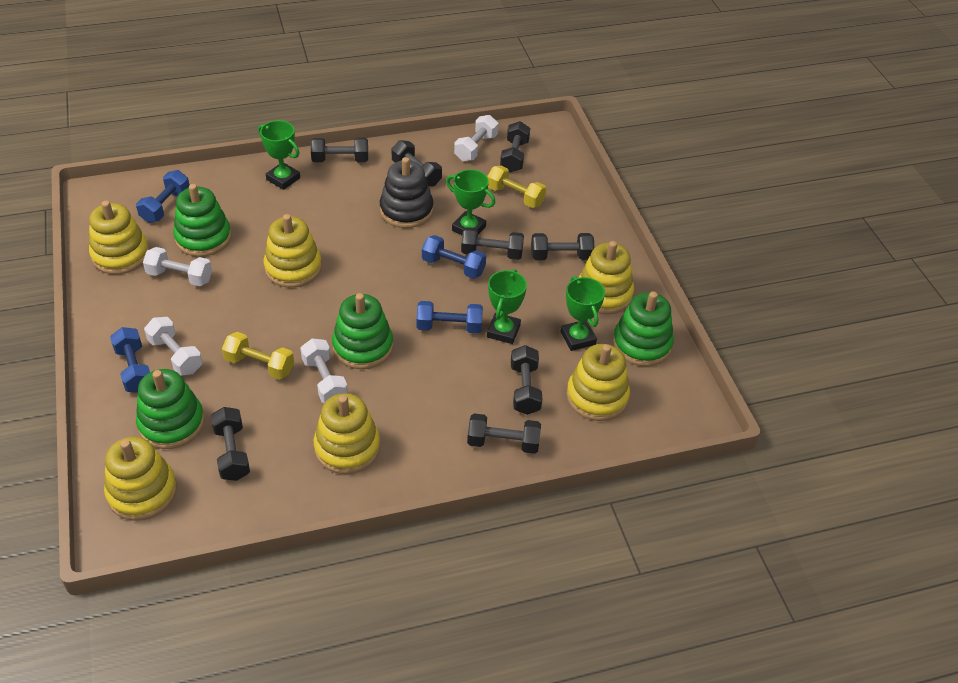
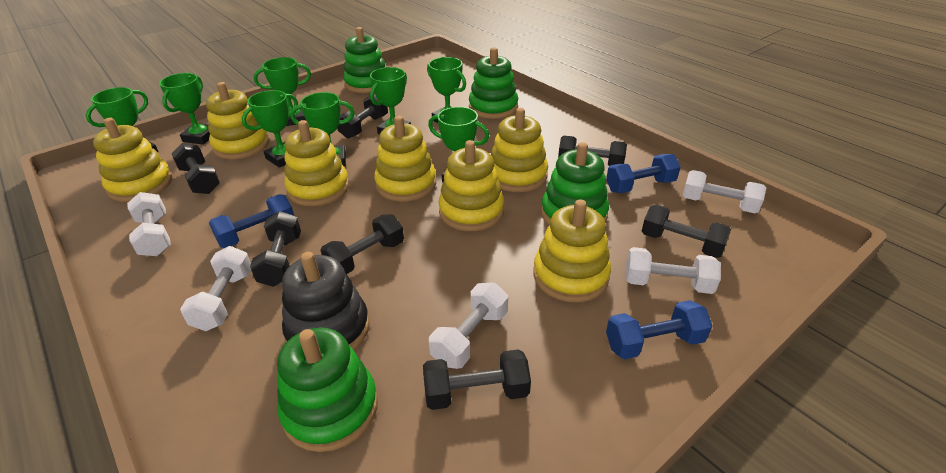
black dumbbell: [211,407,250,481] [311,138,368,162] [391,140,442,186] [461,227,524,260] [467,413,541,454] [500,121,530,172] [511,345,542,415] [531,233,594,260] = 8 -> [171,143,220,194] [250,211,301,287] [320,214,404,274] [337,94,388,139] [423,349,531,410] [558,136,627,166] [642,205,731,258] = 7
blue dumbbell: [110,327,150,393] [136,170,189,223] [416,301,483,333] [422,235,486,279] = 4 -> [209,194,294,248] [606,154,681,193] [606,300,712,359] = 3
green trophy: [258,120,300,190] [446,169,495,235] [487,269,527,344] [560,276,605,351] = 4 -> [86,87,158,152] [159,73,210,145] [242,90,298,168] [254,57,311,126] [290,92,355,166] [370,67,411,135] [427,57,466,123] [428,107,489,182] = 8
white dumbbell: [143,247,212,286] [144,317,203,376] [300,339,348,403] [454,115,499,161] = 4 -> [127,192,171,256] [180,246,251,331] [429,283,508,369] [625,247,721,294] [683,170,766,213] = 5
yellow dumbbell: [222,332,294,380] [487,165,546,208] = 2 -> none = 0
yellow stacking toy: [89,201,149,274] [104,437,177,521] [264,214,322,288] [314,393,380,474] [566,344,630,421] [578,241,634,314] = 6 -> [93,118,173,202] [206,82,269,160] [284,120,349,206] [374,116,436,202] [438,140,504,231] [491,108,548,192] [534,200,611,303] = 7

